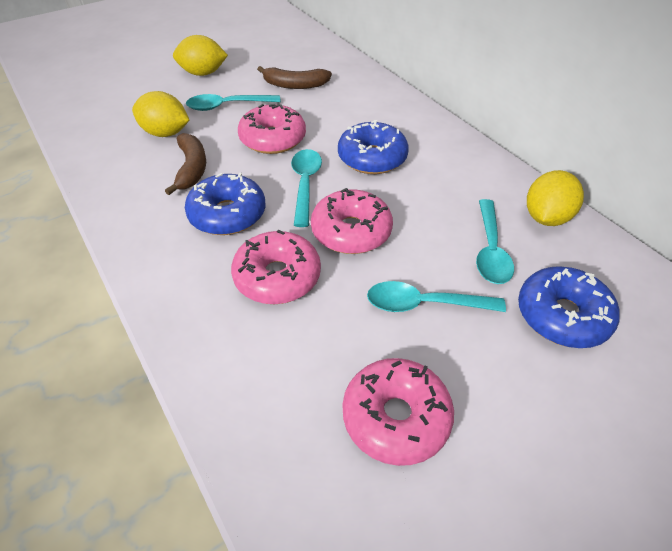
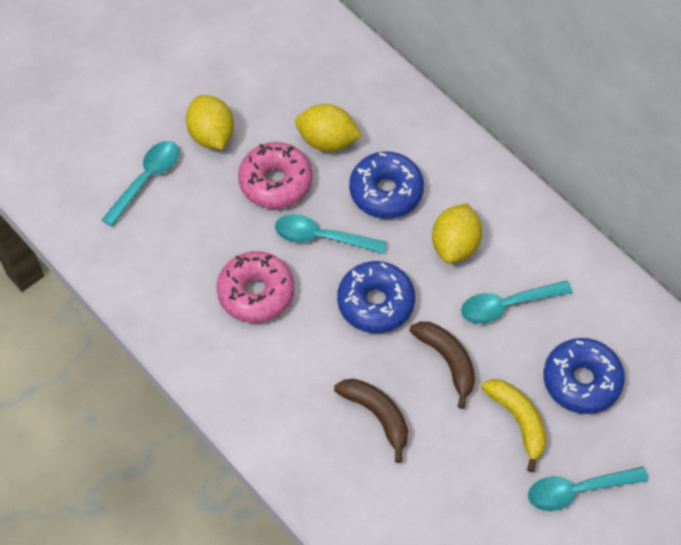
pink donut: [231,230,321,304] [238,102,306,154] [311,188,393,254] [343,358,454,466] = 4 -> [217,251,294,323] [238,142,313,209] = 2
yellow banana: none = 0 -> [481,379,546,472] = 1

